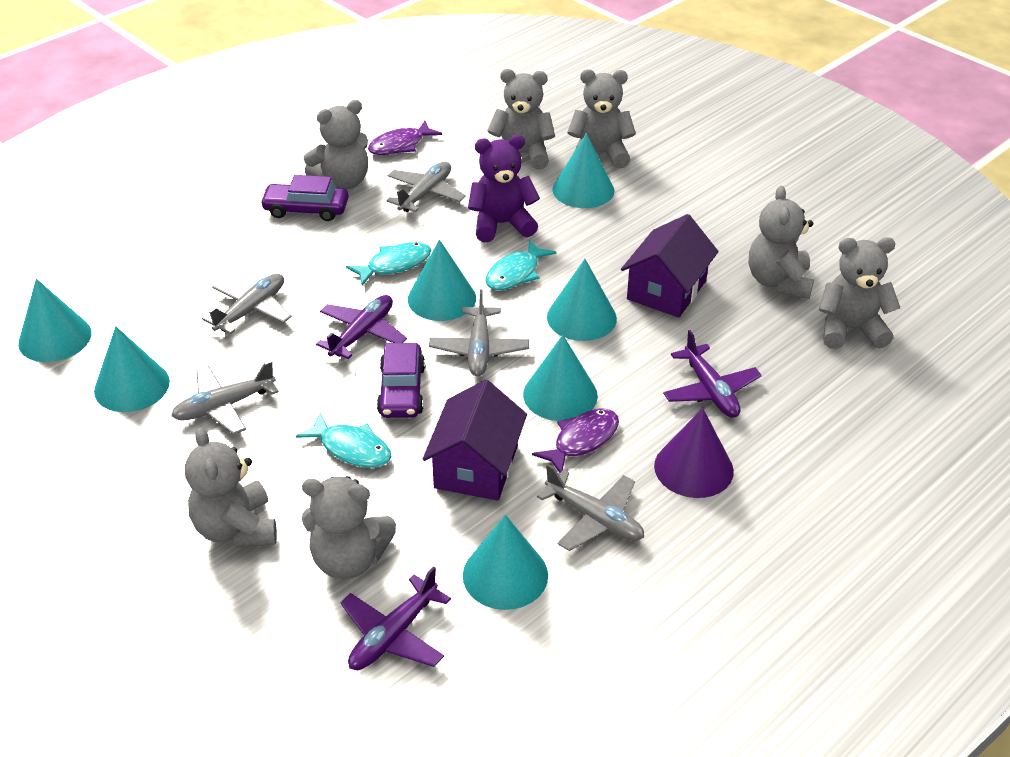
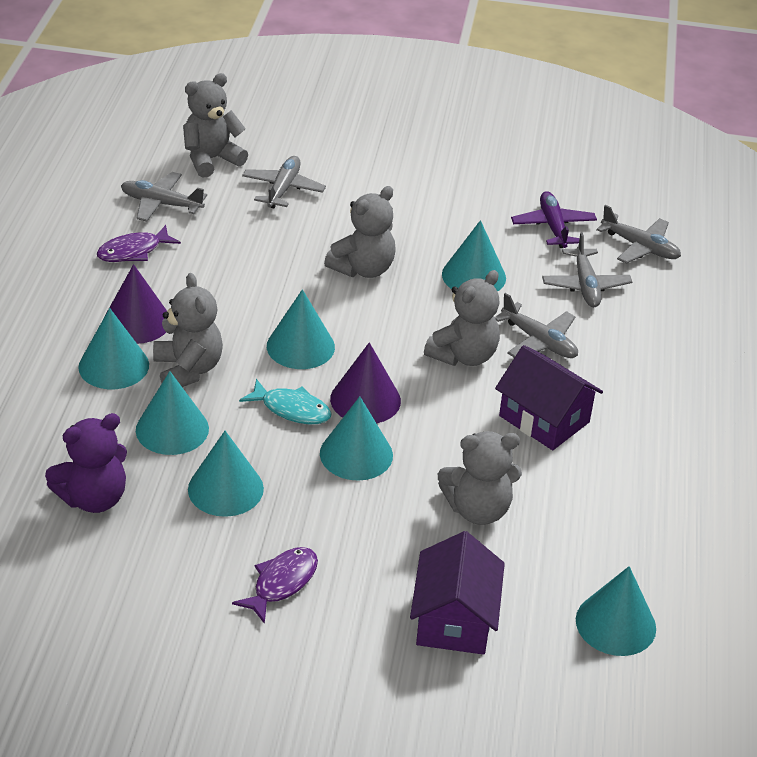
grey teddy bear: [185,427,277,548] [302,476,396,579] [304,100,368,189] [487,69,555,170] [567,69,636,169] [749,186,814,299] [819,237,900,349] = 7 -> [153,273,223,387] [183,73,248,178] [324,186,396,278] [424,270,500,366] [438,431,522,525] = 5
purple car: [260,175,349,221] [377,343,425,418] = 2 -> none = 0
purple cone: [654,408,734,498] = 1 -> [103,264,167,344] [330,342,401,423] = 2
purple plane: [316,295,407,359] [340,566,451,670] [663,330,762,418] = 3 -> [511,191,597,248] = 1
turquoise fish: [296,413,391,468] [346,242,432,286] [485,239,556,290] = 3 -> [239,379,332,424] = 1

